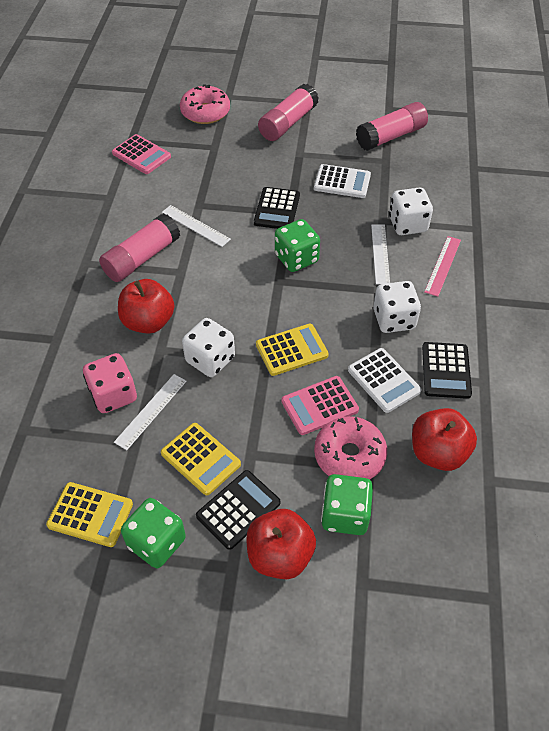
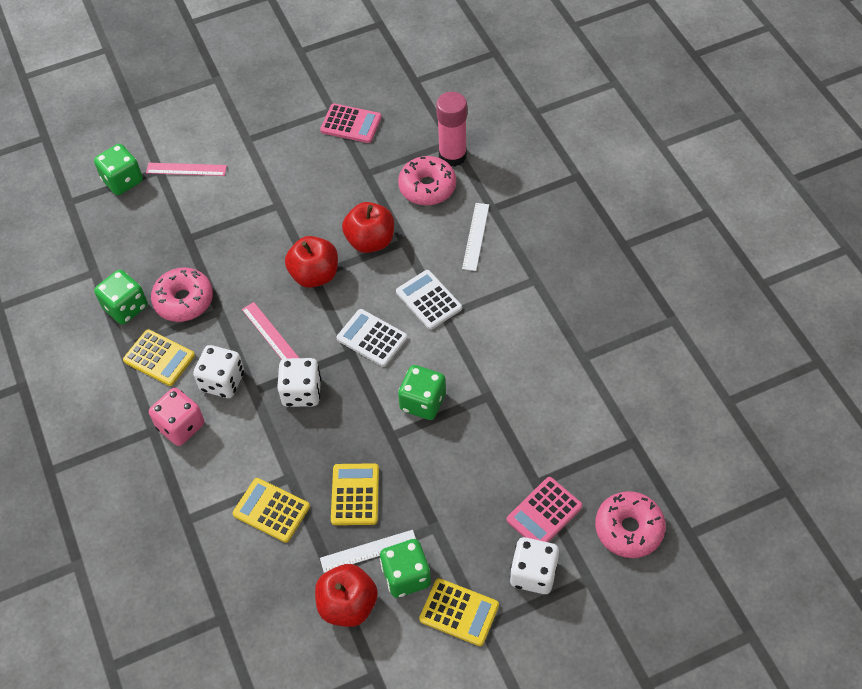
black calculator: [196,470,280,550] [254,187,300,229] [422,342,472,399] = 3 -> none = 0
green dice: [121,498,186,568] [275,219,320,272] [321,474,373,535] = 3 -> [94,144,143,195] [94,270,148,325] [380,539,431,598] [398,365,446,420] = 4
pink donut: [180,84,230,124] [314,416,387,480] = 2 -> [151,267,213,322] [398,156,456,206] [595,491,666,558] = 3
pink glue stick: [99,213,180,282] [258,84,319,141] [356,102,428,151] = 3 -> [436,92,467,167] = 1
pink ruler: [424,236,461,297] = 1 -> [146,163,227,176] [242,302,299,359] = 2
white ruler: [114,374,187,450] [162,205,231,247] [371,224,390,285] = 3 -> [320,530,416,573] [462,203,489,271] = 2
yellow calculator: [46,482,133,547] [161,423,241,495] [256,324,329,376] = 3 -> [123,329,195,386] [233,478,310,543] [331,463,379,525] [419,578,499,646] = 4

